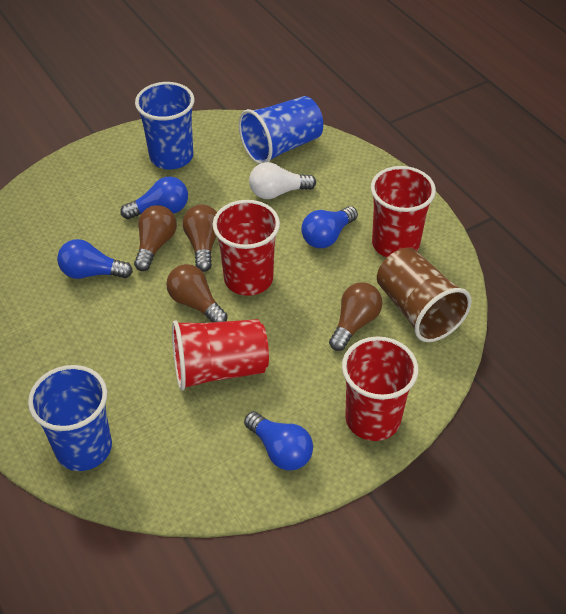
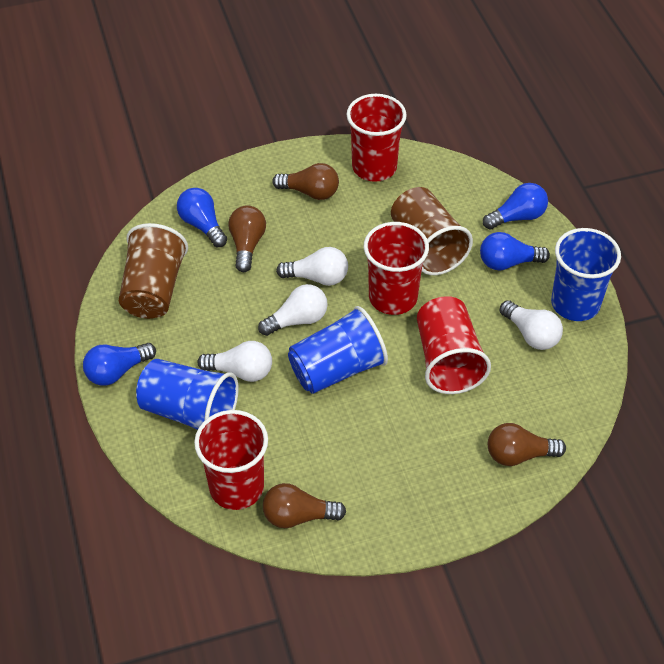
brown cup: [377,247,472,342] = 1 -> [119,223,188,319] [391,187,473,275] = 2
white light bulb: [249,162,316,199] = 1 -> [197,341,272,382] [258,284,328,336] [276,247,348,286] [500,300,563,350] = 4

